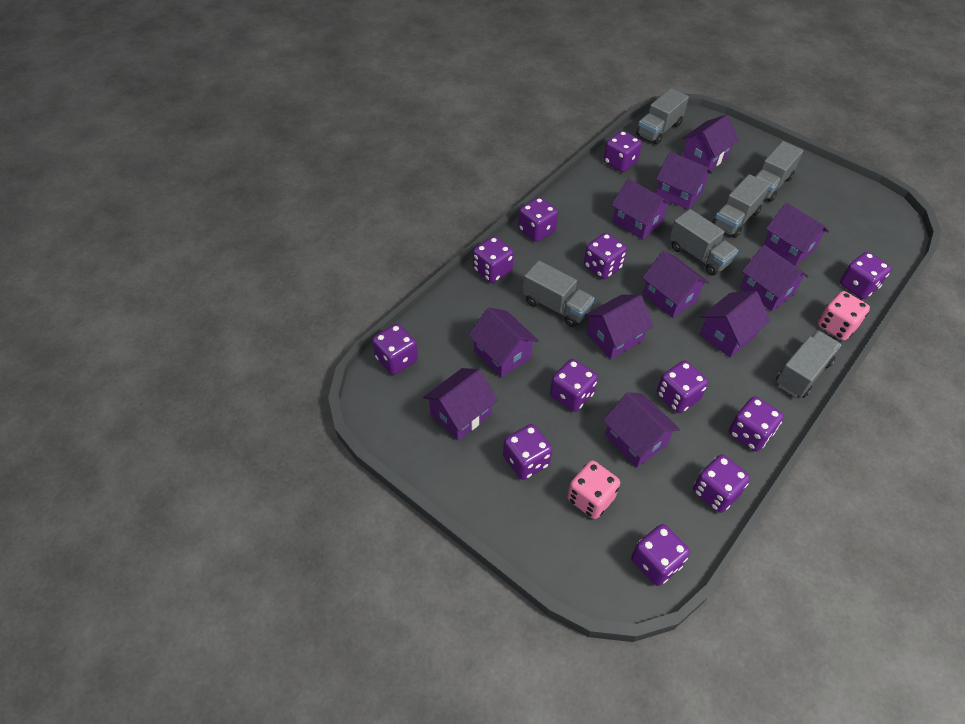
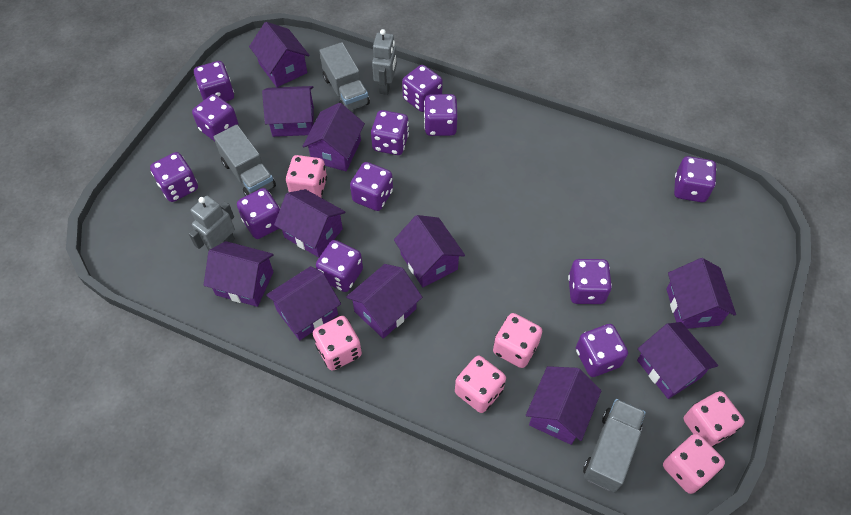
grey robot: none = 0 -> [189,196,235,251] [372,29,397,95] = 2
grey truck: [523,260,594,327] [636,88,689,144] [669,209,738,275] [712,174,770,238] [755,141,803,202] [776,330,841,398] = 6 -> [214,125,276,196] [319,42,370,110] [583,399,646,492] = 3
pink dice: [567,461,620,519] [818,291,870,341] = 2 -> [286,155,327,197] [313,316,362,371] [455,356,506,413] [493,313,542,368] [663,434,725,494] [684,391,745,447] = 6

